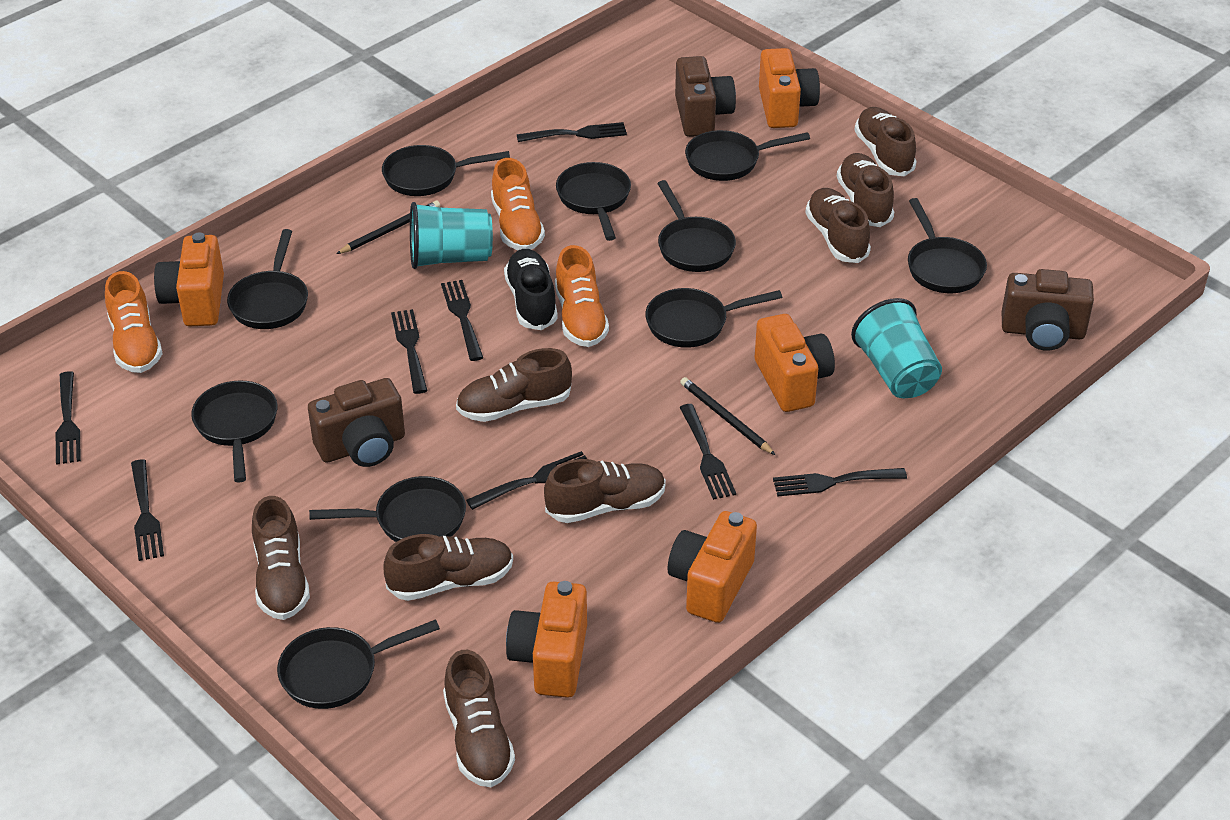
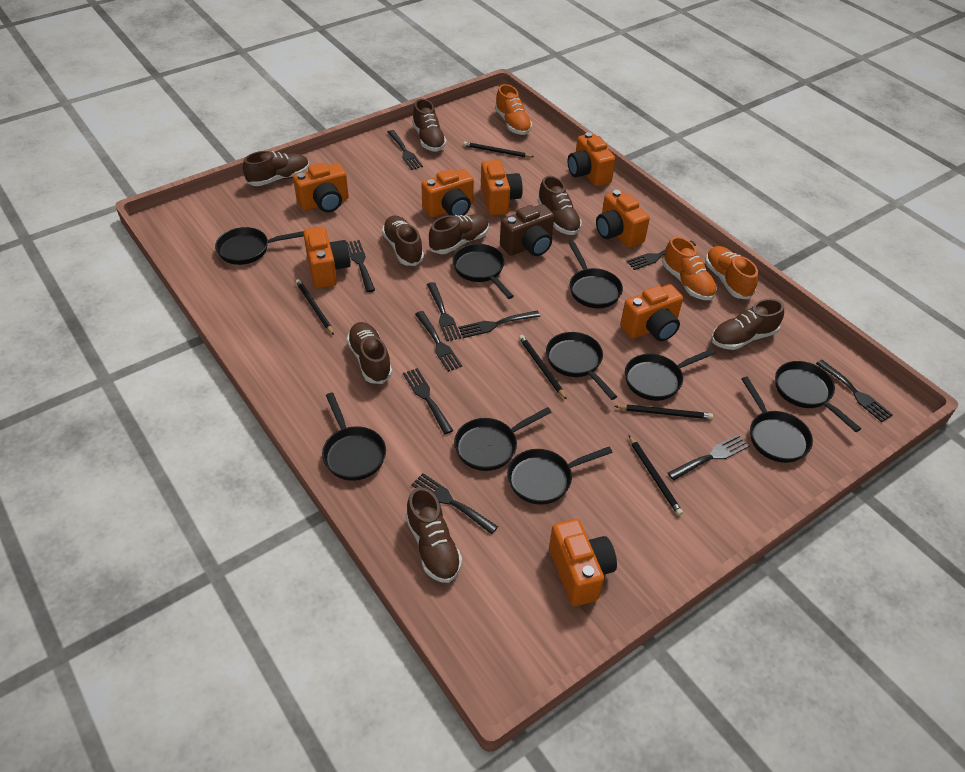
black fork: [55,371,81,465] [131,459,164,561] [391,309,428,394] [441,280,483,361] [466,451,587,510] [517,122,627,142] [679,404,736,500] [773,468,907,497] = 8 -> [347,240,375,292] [387,130,423,170] [403,368,453,434] [411,473,498,534] [415,311,462,372] [427,282,461,341] [458,311,540,338] [626,240,696,270] [668,434,749,481] [816,360,893,422] = 10
black pencil: [336,200,440,254] [680,377,775,455] = 2 -> [296,279,334,335] [463,142,534,158] [519,335,567,400] [615,404,713,419] [629,435,683,516] = 5
black shoe: [504,249,558,330] = 1 -> none = 0
brown camera: [308,378,405,467] [675,56,736,137] [1002,269,1094,351] = 3 -> [500,204,554,256] = 1
orange camera: [154,232,224,326] [506,581,587,698] [668,511,757,623] [755,314,835,412] [759,48,820,128] = 5 -> [293,163,349,212] [303,227,351,289] [421,169,474,217] [481,160,523,216] [549,519,617,606] [568,132,616,187] [596,190,650,248] [620,284,683,341] = 8
turquoise cup: [410,202,493,269] [851,298,942,398] = 2 -> none = 0

